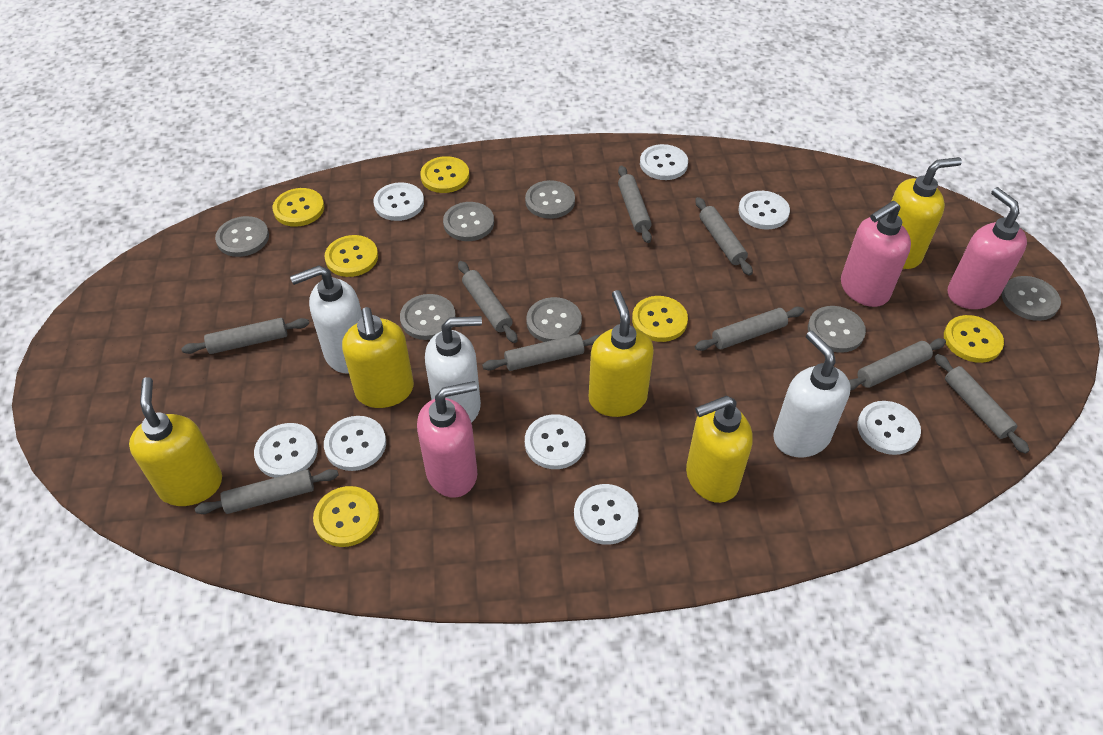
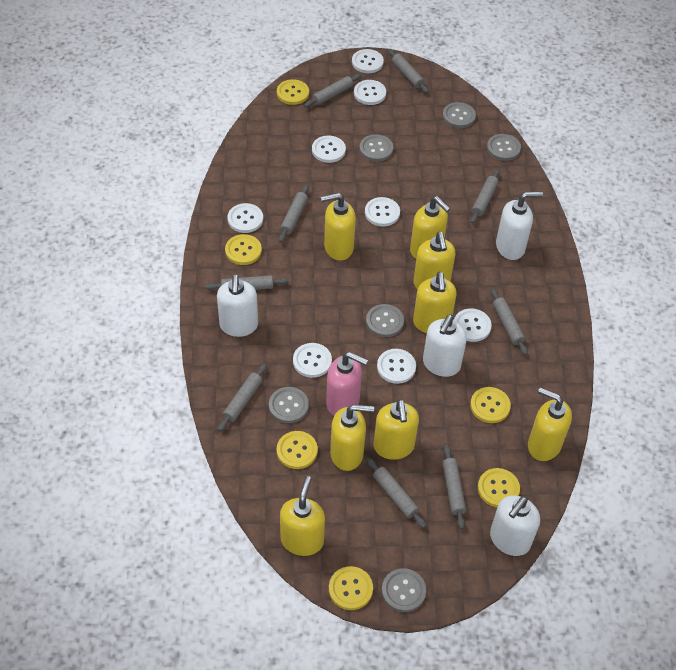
grey button: [215,216,269,257] [400,294,456,340] [443,202,494,241] [525,180,575,219] [526,297,582,342] [808,306,866,353] [1002,276,1061,321] = 7 -> [269,387,309,423] [359,134,393,162] [366,304,404,337] [382,568,426,612] [443,102,476,128] [487,134,521,161] = 6
pink soap dispenser: [417,381,477,498] [841,201,911,307] [948,187,1027,309] = 3 -> [326,352,368,416] = 1
white soap dispenser: [290,265,362,374] [425,316,482,423] [773,331,851,457] = 3 -> [217,274,258,337] [423,314,467,377] [490,496,540,556] [496,192,543,260] = 4
yellow soap dispenser: [129,377,222,506] [342,307,414,408] [589,290,654,417] [686,396,753,503] [892,157,962,269] = 5 -> [280,476,325,556] [321,193,356,261] [330,404,374,471] [374,399,419,460] [410,196,450,259] [413,232,456,290] [413,272,456,333] [528,388,572,461] = 8

